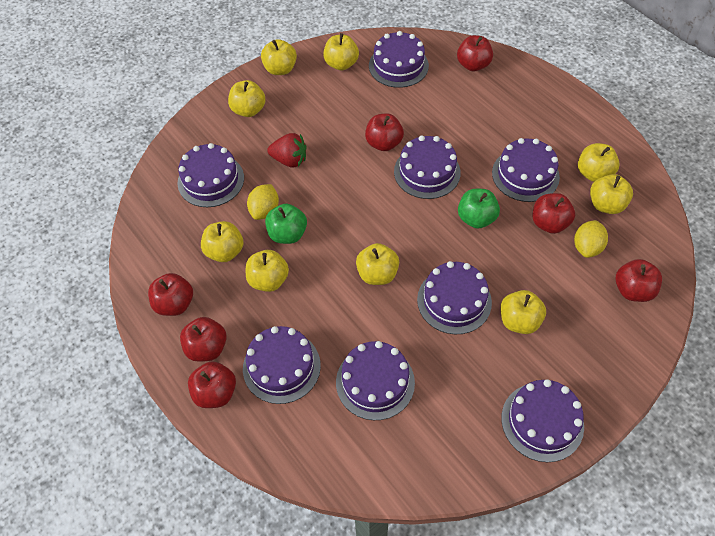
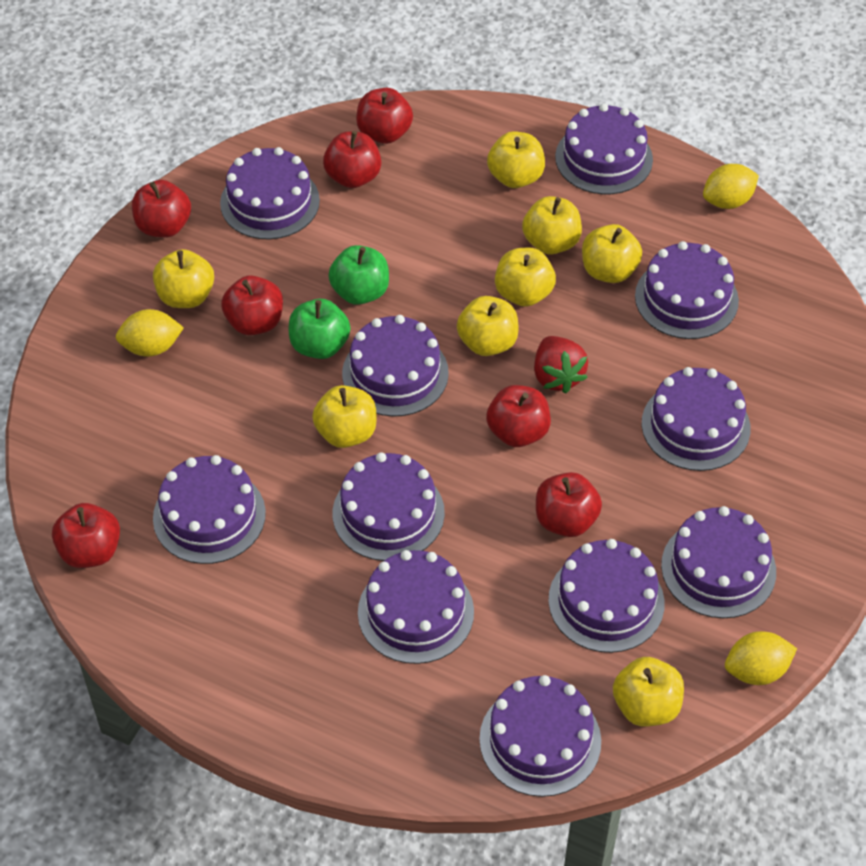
purple cake: [178,143,244,207] [243,326,321,404] [336,341,415,420] [369,31,429,88] [394,135,461,199] [417,261,492,334] [492,138,560,202] [501,379,584,462] = 8 -> [153,455,266,564] [220,147,320,240] [333,452,445,561] [342,315,449,417] [358,550,474,664] [479,675,601,797] [548,539,665,653] [555,103,653,194] [635,241,739,339] [642,367,750,471] [661,506,776,618] = 11
yellow apple: [201,221,244,262] [228,80,266,117] [246,250,289,292] [261,39,297,75] [323,33,359,70] [356,243,399,285] [500,290,546,334] [578,143,620,182] [590,174,633,214] = 9 -> [153,249,214,308] [312,385,376,448] [457,296,519,356] [487,131,545,188] [495,248,556,307] [522,196,582,255] [582,224,642,283] [613,657,684,727] = 8
yellow lemon: [247,184,279,220] [574,220,608,258] = 2 -> [116,309,184,357] [703,164,759,209] [725,631,797,685] = 3

